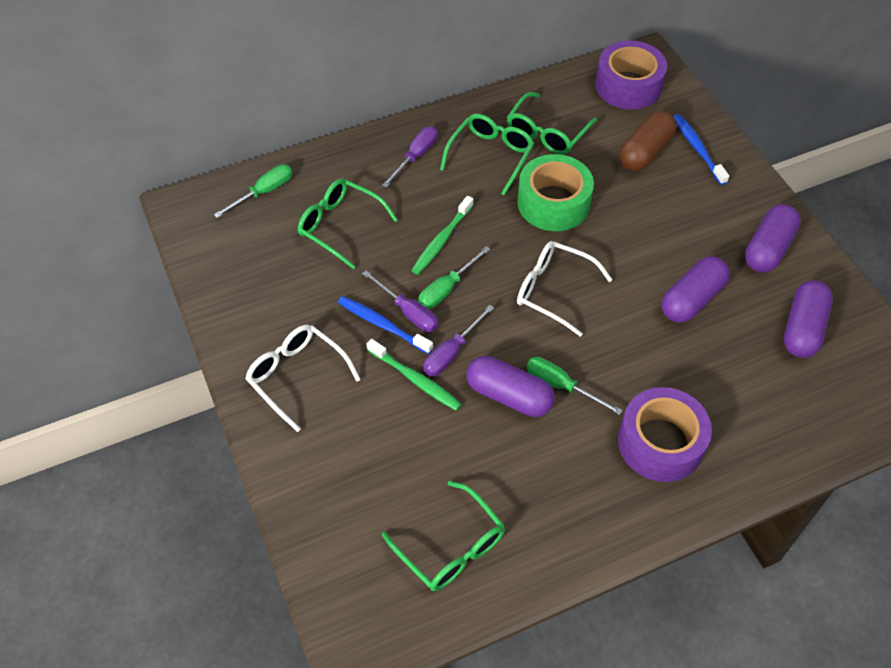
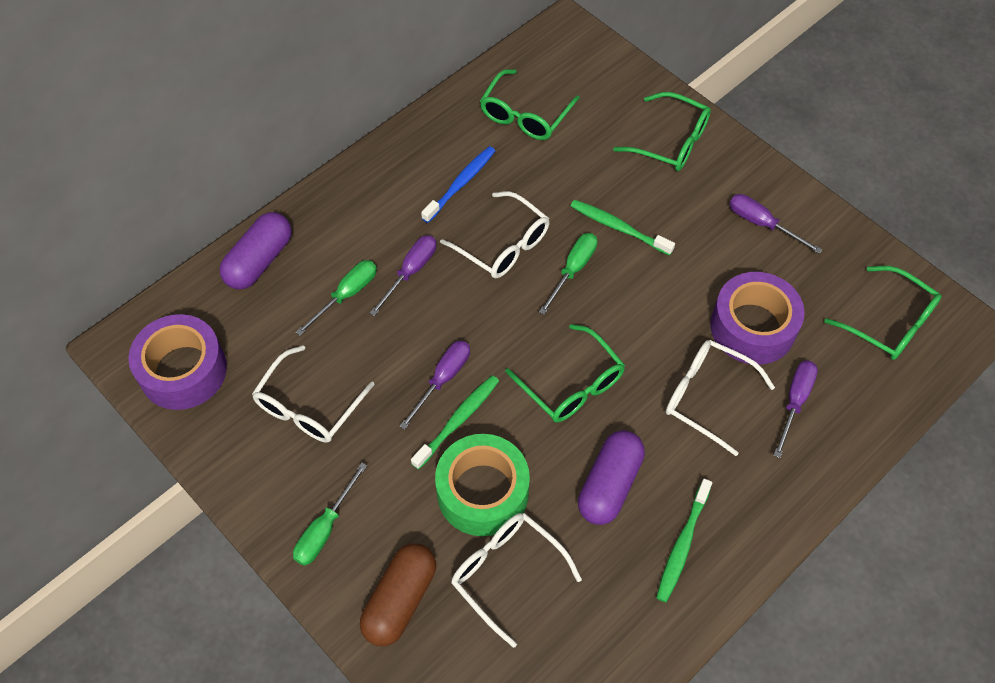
blue toothbrush: [338,296,433,354] [673,114,729,185] = 2 -> [421,146,495,223] = 1
green toothbrush: [367,339,462,411] [411,196,473,275] = 2 -> [411,375,499,470] [570,199,675,256] [656,479,712,602] = 3
purple capsule: [466,356,555,417] [661,256,730,323] [745,204,801,272] [784,280,833,358] = 4 -> [219,212,292,289] [578,430,645,525] = 2
purple screwdriver: [362,270,438,332] [382,126,438,188] [423,305,494,376] = 3 -> [370,235,436,316] [399,340,470,430] [729,194,822,254] [773,360,818,458] = 4
white glasses: [245,325,361,432] [517,241,613,337] = 2 -> [252,345,375,443] [440,191,550,279] [451,513,582,648] [666,340,775,456] = 4

